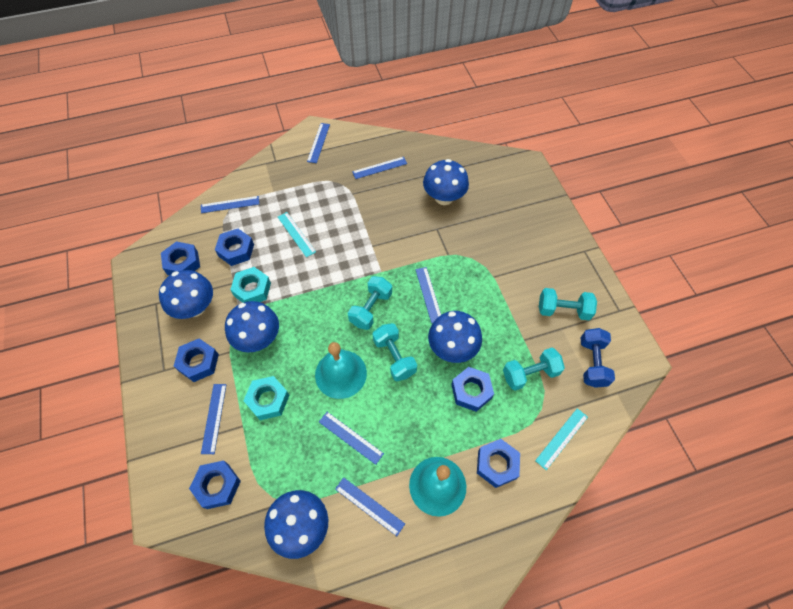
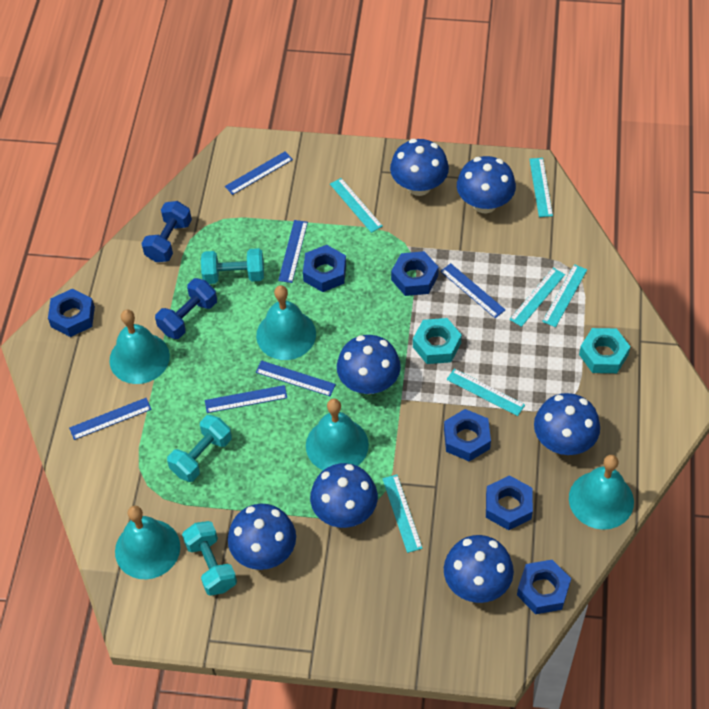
blue dumbbell: [580,328,615,388] = 1 -> [141,201,192,262] [155,278,217,339] = 2
blue mushroom: [159,270,213,319] [225,301,279,353] [264,490,328,559] [423,159,469,205] [428,311,482,363] = 5 -> [228,504,296,570] [310,463,378,528] [337,335,401,394] [390,139,449,196] [444,535,514,603] [457,156,516,213] [534,393,600,455] = 7
blue ruler: [201,196,259,213] [201,384,227,454] [307,123,330,163] [319,412,384,465] [335,477,405,536] [352,157,407,179] [415,267,441,323] = 7 -> [69,398,152,440] [205,385,287,413] [225,152,293,195] [256,360,336,396] [278,220,308,283] [440,263,505,318] = 6
turquoise bell: [315,342,367,399] [409,457,466,517] = 2 -> [109,310,170,384] [115,506,180,579] [256,285,316,360] [306,399,369,470] [569,455,634,530] = 5
turquoise dumbbell: [348,276,392,330] [373,323,417,381] [503,348,565,391] [539,288,597,320] = 4 -> [167,415,232,482] [182,521,237,596] [201,248,264,284] = 3
turquoise ruler: [278,212,316,257] [535,408,588,470] = 2 -> [330,178,383,233] [382,474,423,553] [447,369,525,416] [509,268,565,327] [529,158,553,217] [542,264,587,327] = 6

